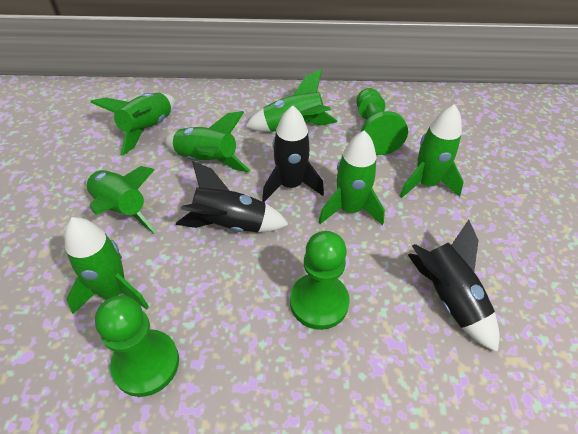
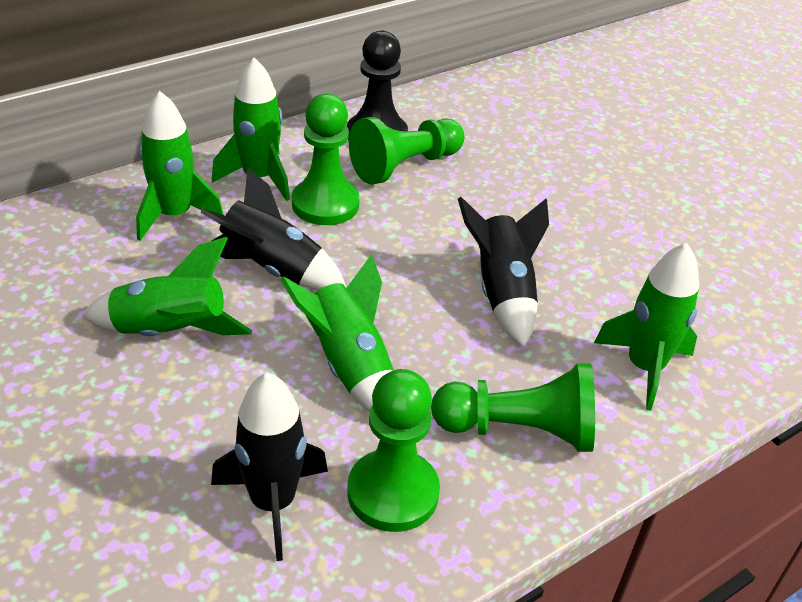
black pawn: none = 0 -> [347,31,408,141] = 1
green pawn: [95,295,179,397] [290,231,350,330] [356,88,408,155] = 3 -> [292,94,360,225] [347,369,440,532] [349,117,464,185] [431,363,595,452] = 4
green rocket: [65,217,149,314] [86,166,157,234] [90,93,175,155] [165,111,250,172] [245,69,337,132] [319,130,385,225] [399,104,464,198] = 7 -> [82,237,252,336] [136,91,224,241] [212,58,290,201] [280,254,394,412] [594,243,699,410] = 5

